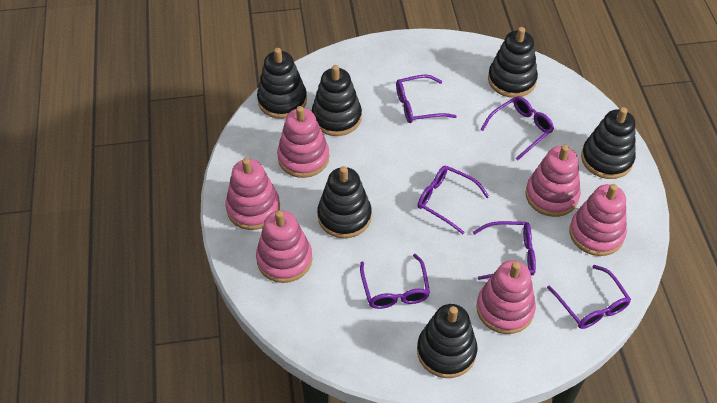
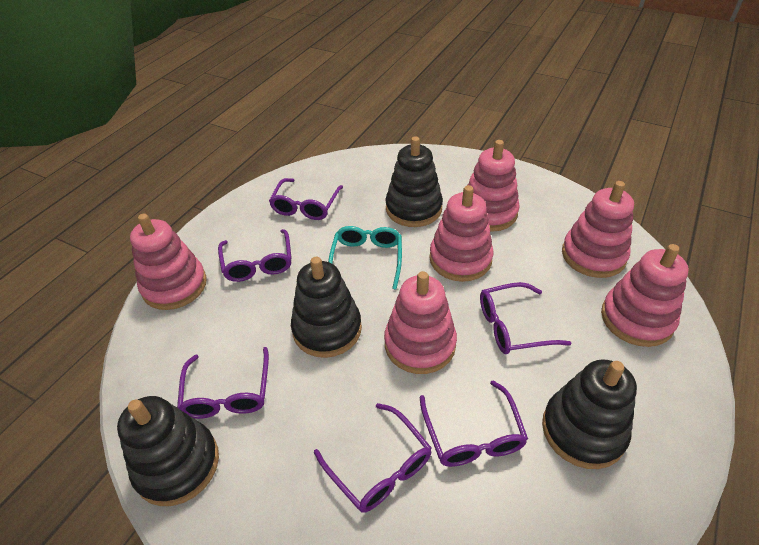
black stacking toy: [257,48,307,119] [312,65,362,136] [317,166,372,238] [417,304,477,378] [488,27,538,98] [581,107,635,179] = 6 -> [117,396,219,506] [291,257,362,358] [385,136,443,227] [542,359,637,469] = 4
turquoise glasses: none = 0 -> [328,226,402,290] = 1

